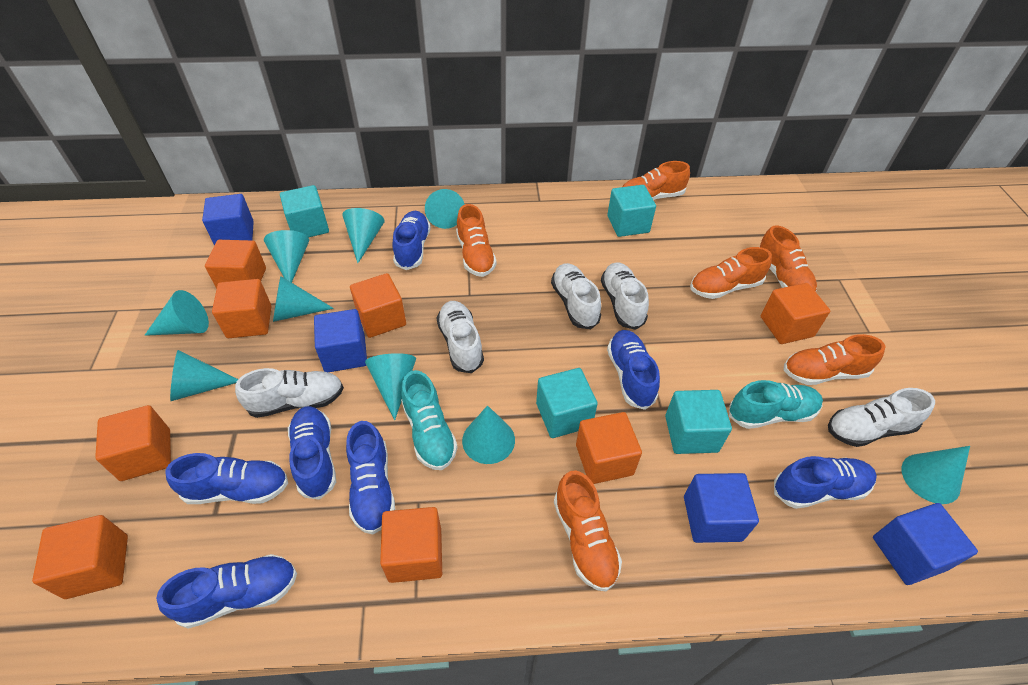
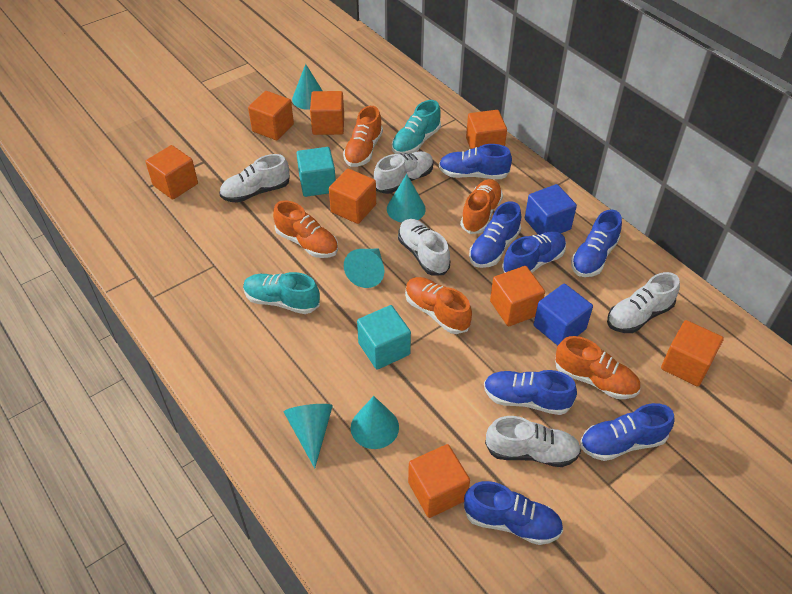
blue cube: [202,194,254,245] [314,309,367,372] [684,473,759,543] [873,503,978,585] = 4 -> [525,184,577,235] [534,284,593,346] = 2
orange shoe: [456,204,497,277] [554,470,622,591] [622,161,690,200] [690,247,772,299] [759,225,817,292] [784,334,886,385] = 6 -> [273,200,338,258] [343,106,383,167] [405,277,472,334] [460,179,503,234] [555,336,640,399] = 5
turquoise cone: [144,290,209,336] [170,350,238,401] [264,230,309,283] [273,276,334,322] [342,208,384,263] [365,353,416,420] [425,189,465,229] [462,405,515,464] [902,446,970,504] = 9 -> [284,404,333,468] [292,64,323,110] [344,249,384,288] [351,396,399,449] [387,174,426,223] = 5
turquoise cube: [280,185,329,238] [536,368,598,438] [607,185,656,237] [665,390,732,454] = 4 -> [296,147,336,197] [357,305,411,370] = 2

